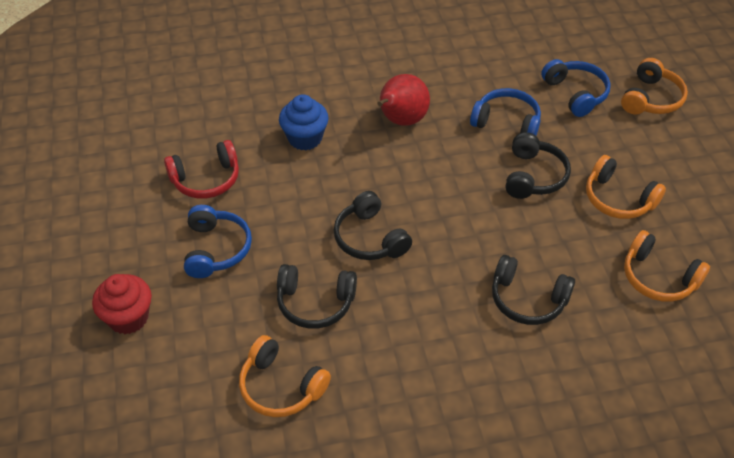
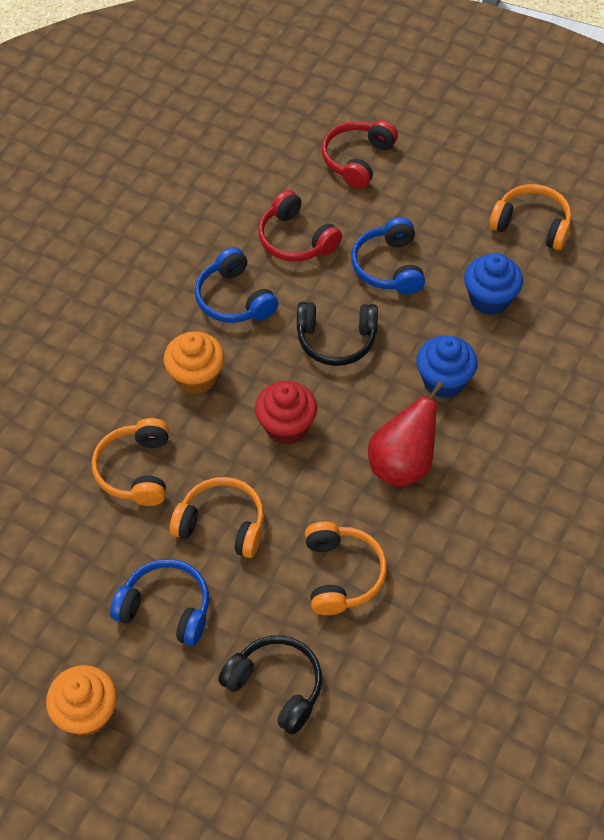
black headphones: [277,264,357,329] [334,191,412,260] [492,255,575,325] [506,132,571,199] = 4 -> [218,635,322,735] [297,302,378,366] = 2
blue cupcake: [279,94,329,151] = 1 -> [416,335,478,398] [464,253,523,315] = 2
orange cupcake: none = 0 -> [46,665,117,736] [164,332,224,394] = 2
red headphones: [164,140,239,199] = 1 -> [258,190,342,262] [322,120,398,189] = 2

